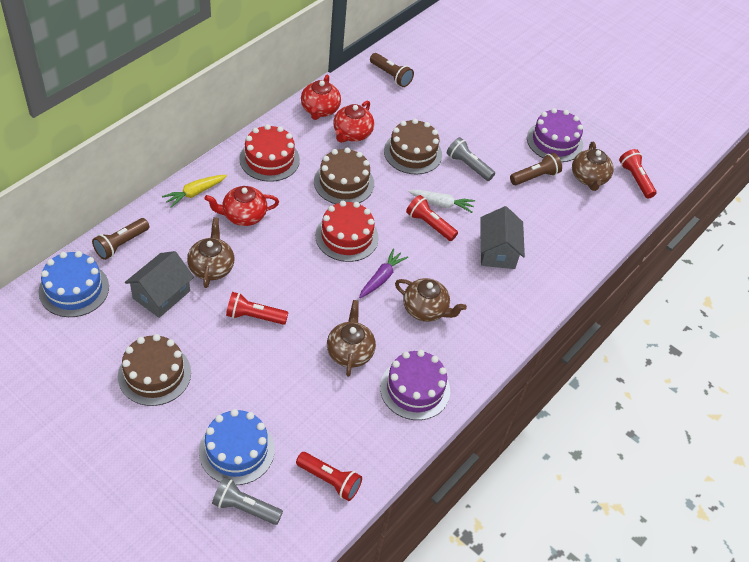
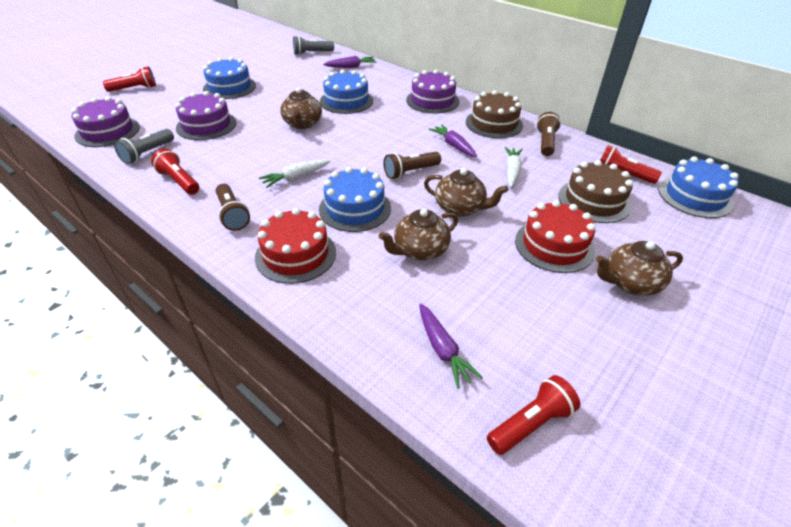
blue cake: [39,251,109,317] [199,409,275,485] = 2 -> [203,57,256,99] [319,167,391,232] [320,70,373,114] [658,156,739,218] = 4
brown cake: [118,334,191,406] [314,148,374,204] [384,119,442,175] = 3 -> [466,90,523,138] [558,160,633,223] = 2
grey house: [125,251,194,318] [480,206,525,269] = 2 -> none = 0
purple cake: [380,350,450,420] [527,108,583,162] = 2 -> [71,97,140,147] [175,91,236,140] [406,70,459,114] = 3
purple carrot: [359,248,408,298] = 1 -> [323,56,376,68] [419,303,483,389] [429,124,477,157] = 3
red teapot: [204,186,279,226] [301,75,341,120] [333,100,374,143] = 3 -> none = 0
white carrot: [408,190,475,213] = 1 -> [259,160,331,188] [505,147,523,187] = 2
yellow carrot: [162,175,227,208] = 1 -> none = 0

